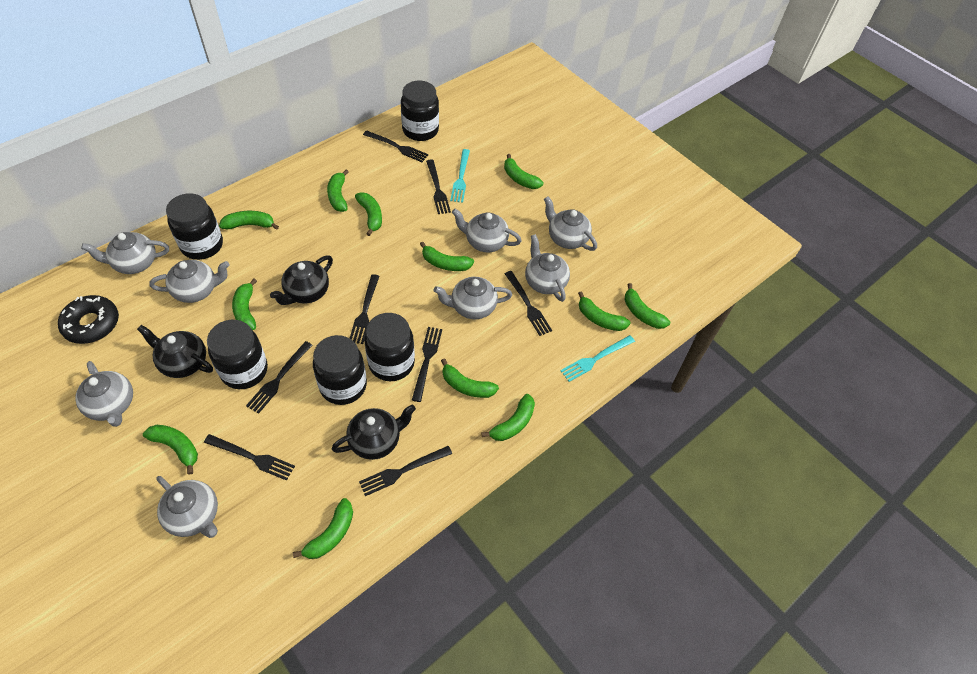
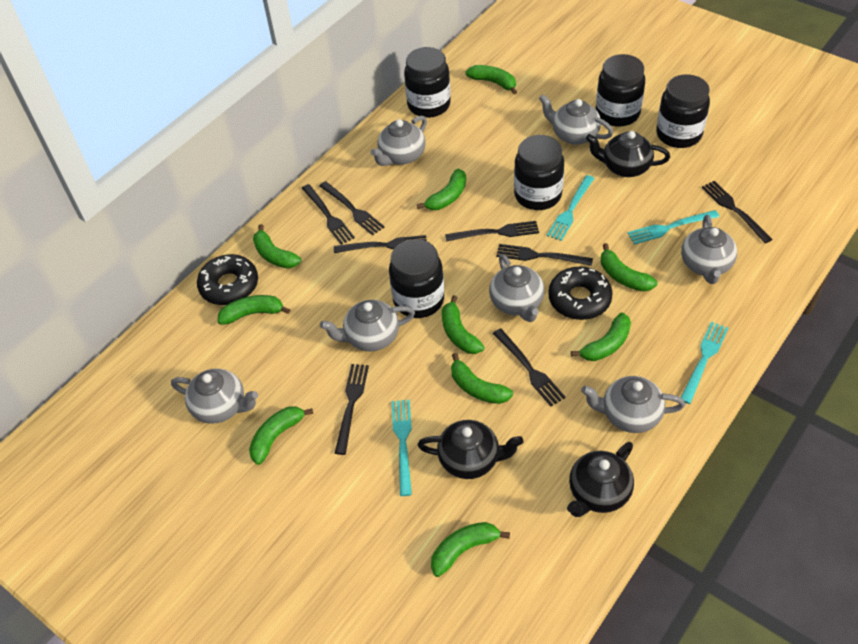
black donut: [58,295,119,344] = 1 -> [197,254,258,305] [548,267,613,320] = 2
green banana: [143,425,198,475] [219,211,279,230] [232,279,257,330] [293,498,353,559] [327,169,349,212] [355,192,382,236] [420,242,474,271] [441,358,499,398] [482,394,535,441] [504,154,543,189] [578,291,631,331] [625,283,670,329] = 12 -> [218,295,290,325] [249,407,313,465] [253,224,301,269] [417,169,466,210] [431,522,510,577] [442,295,484,354] [451,353,513,404] [465,65,517,94] [571,312,631,361] [601,243,657,292] = 10
grey teapot: [75,361,133,427] [81,232,169,274] [150,260,230,303] [156,476,218,538] [434,277,512,319] [452,209,521,252] [525,234,570,302] [544,196,597,251] = 8 -> [171,368,258,424] [320,300,415,351] [370,115,427,166] [489,254,545,322] [539,94,613,145] [581,376,685,433] [681,215,737,284] = 7
turquoise fork: [450,149,470,203] [560,335,635,382] = 2 -> [392,400,412,496] [547,175,595,241] [628,210,719,244] [680,322,728,404] = 4

